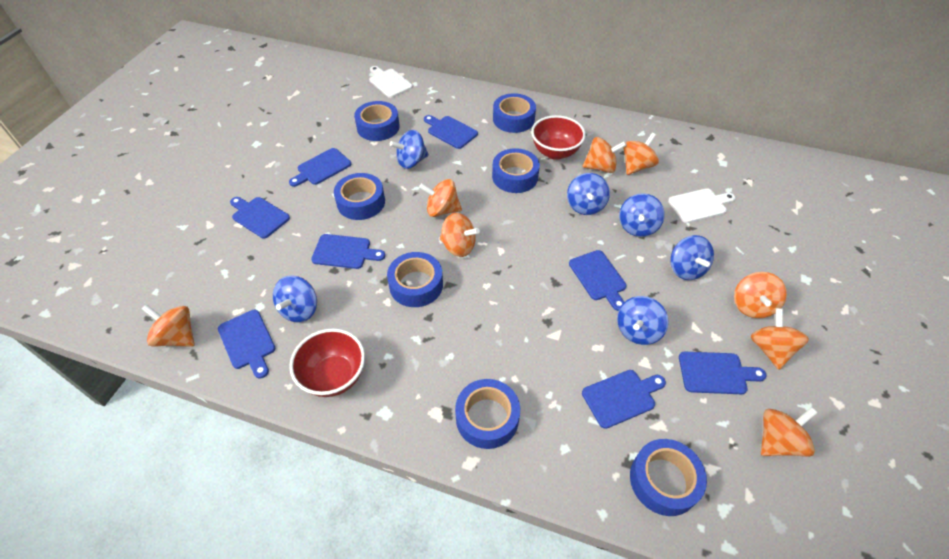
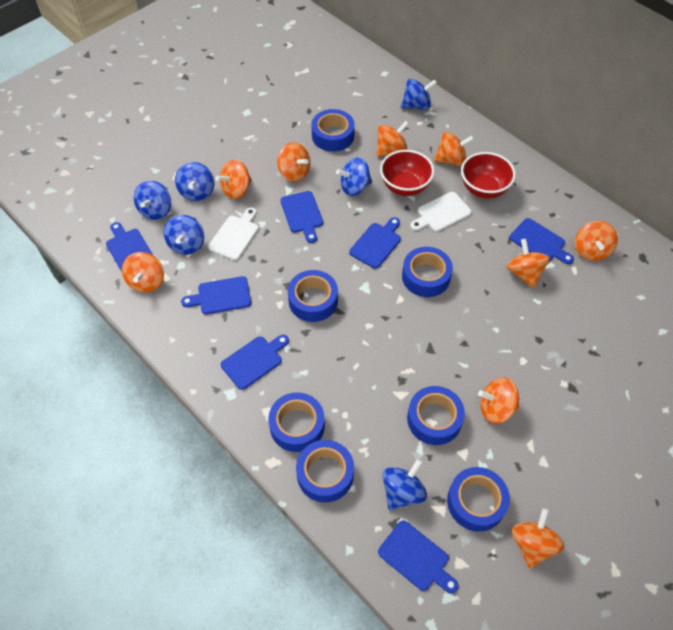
blue cutting board: [218,310,276,379] [230,197,290,238] [289,148,351,187] [311,234,385,269] [424,115,478,149] [569,250,627,311] [582,370,666,429] [679,351,767,394] = 8 -> [106,222,154,272] [181,276,251,314] [221,335,289,390] [280,191,323,243] [349,217,401,269] [378,520,458,594] [509,218,574,264] = 7
orange spinning top: [142,304,195,347] [419,179,462,217] [440,213,480,257] [582,137,626,173] [623,133,659,175] [734,272,787,318] [750,308,809,370] [761,407,817,457] = 8 -> [122,252,164,293] [216,159,252,199] [277,142,311,182] [377,121,409,157] [434,132,474,166] [478,378,519,424] [507,239,550,288] [512,508,564,568] [575,221,618,261] = 9

